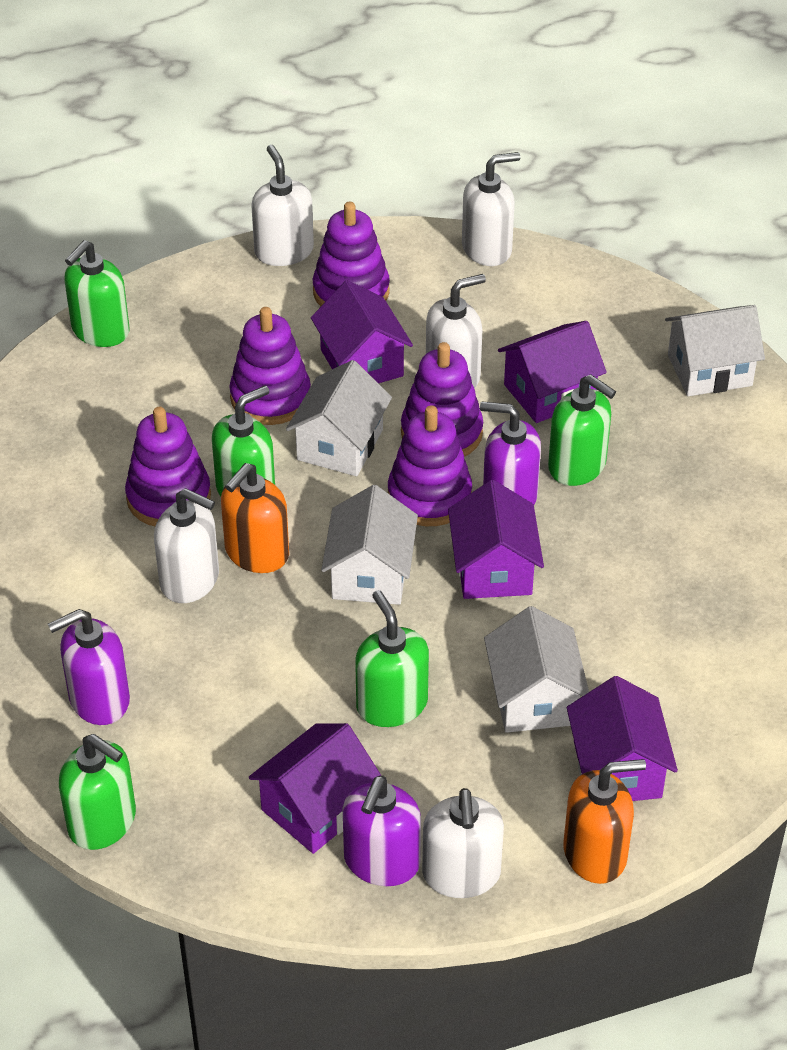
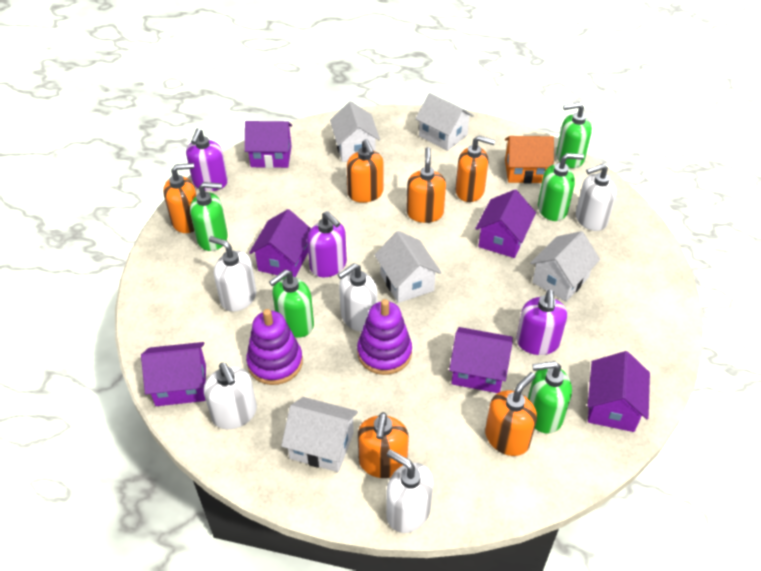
orange house: none = 0 -> [505,136,554,183] = 1
orange soap dispenser: [221,463,289,573] [564,759,646,884] = 2 -> [163,163,197,233] [347,139,383,203] [358,412,409,478] [406,147,446,223] [455,136,495,202] [485,372,537,456] = 6
purple house: [249,723,382,854] [311,280,413,383] [448,480,544,599] [498,321,607,423] [567,676,678,801] = 5 -> [141,342,206,406] [245,121,292,168] [249,209,311,277] [449,327,513,393] [475,190,536,258] [588,351,650,432] = 6
purple stacking toy: [125,407,211,526] [229,307,311,425] [313,202,390,306] [388,405,472,526] [401,342,483,457] = 5 -> [246,309,303,385] [357,299,412,375] = 2
white house: [286,360,392,476] [321,485,418,605] [484,606,589,733] [665,305,765,396] = 4 -> [281,397,358,472] [330,101,380,162] [374,231,442,303] [415,93,474,151] [530,231,600,302] = 5

